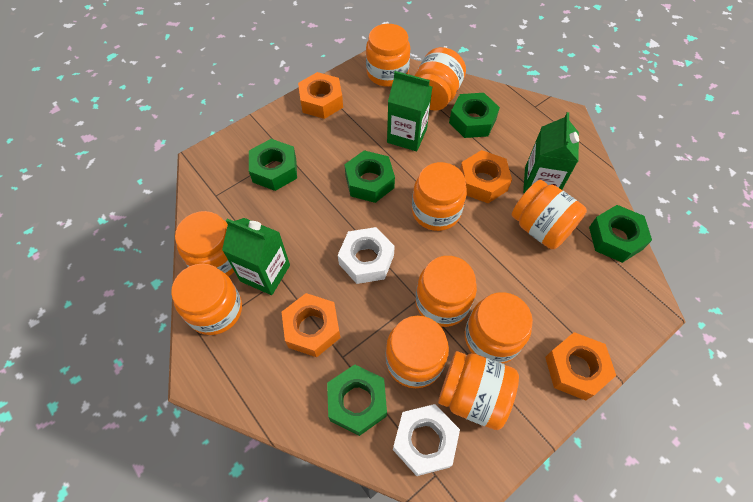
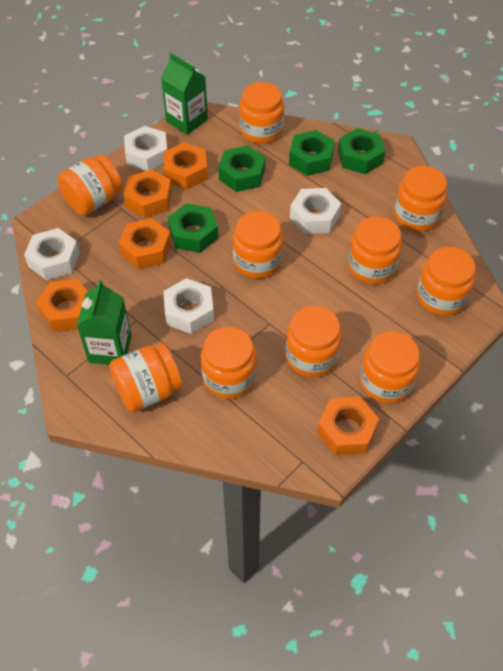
green carton: [222,218,290,295] [387,71,432,151] [523,112,579,193] = 3 -> [77,280,132,365] [161,53,208,135] = 2
green nut: [249,139,297,191] [327,364,387,436] [344,150,395,203] [449,93,500,138] [589,205,652,263] = 5 -> [168,203,218,253] [218,146,265,192] [289,130,335,176] [338,128,385,174] = 4
orange nut: [282,293,340,357] [298,72,343,119] [460,150,512,203] [545,332,616,401] = 4 -> [36,279,88,332] [119,218,171,269] [124,169,172,218] [163,143,208,189] [317,396,379,455] = 5
white nut: [338,227,395,284] [393,404,460,476] = 2 -> [24,228,80,280] [124,126,167,171] [163,278,214,334] [290,188,341,234] = 4

